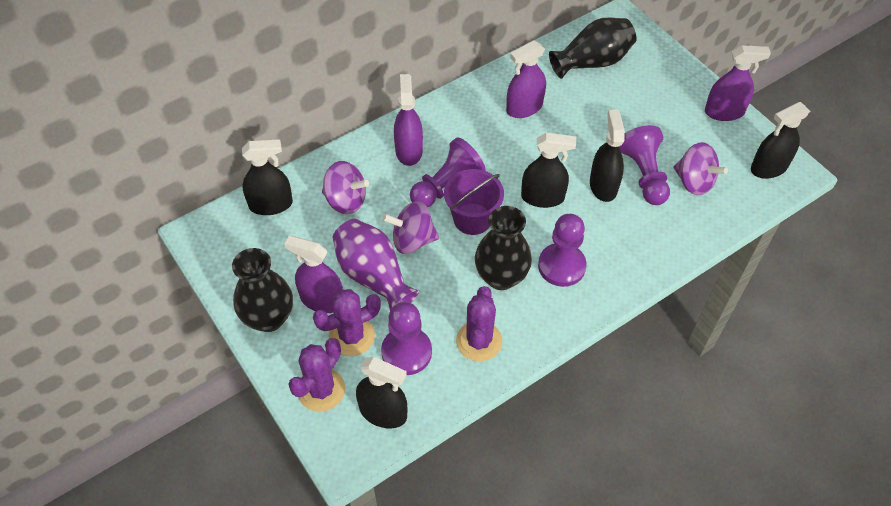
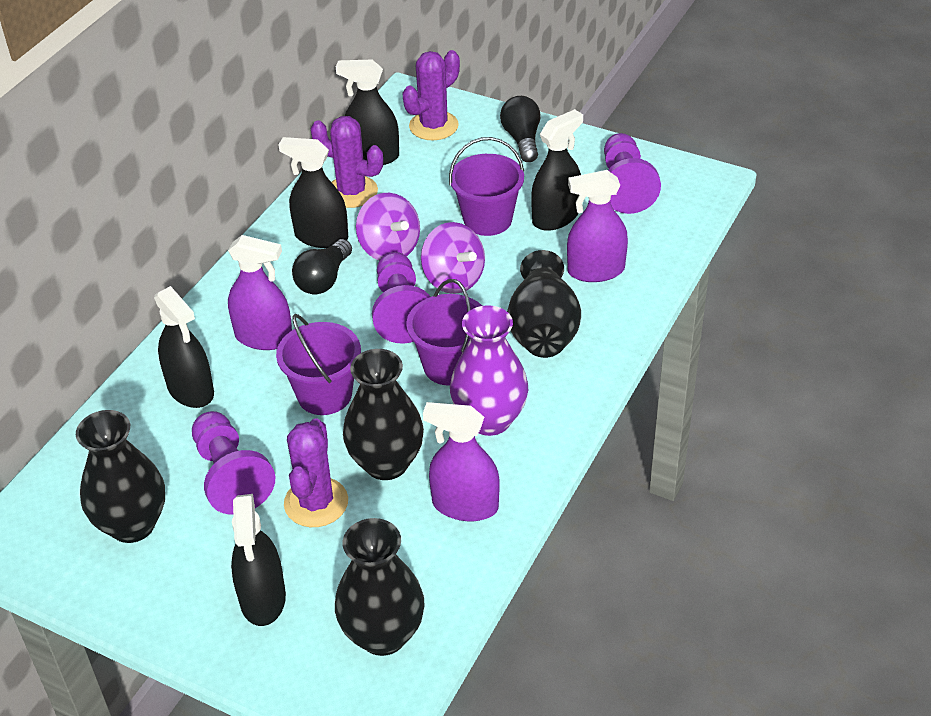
black light bulb: none = 0 -> [292,239,352,294] [500,96,541,162] = 2
black vase: [232,248,293,332] [475,206,532,290] [549,18,637,79] = 3 -> [76,410,165,543] [335,518,425,656] [343,349,424,480] [507,250,581,358] = 4
purple bucket: [444,169,504,235] = 1 -> [276,314,361,415] [406,279,482,386] [449,137,524,236] = 3
purple pawn: [381,302,432,375] [410,137,486,207] [538,214,587,287] [619,125,670,205] = 4 -> [192,411,275,515] [372,252,430,344] [604,133,661,214] = 3
purple spinning top: [322,161,369,214] [382,201,439,254] [674,142,728,196] = 3 -> [356,193,420,260] [421,222,485,294] = 2
purple spray bottle: [284,236,343,313] [394,74,423,166] [506,40,546,118] [705,45,771,121] = 4 -> [228,235,292,350] [423,402,500,521] [567,170,628,282] = 3

